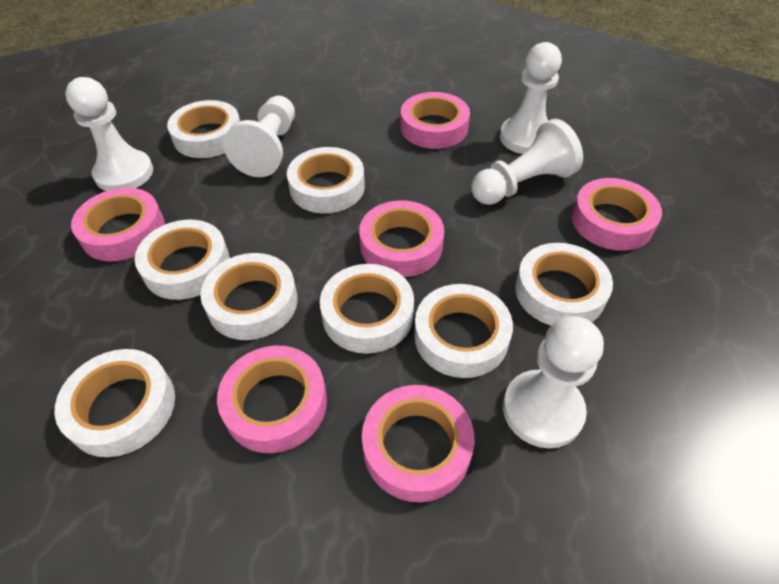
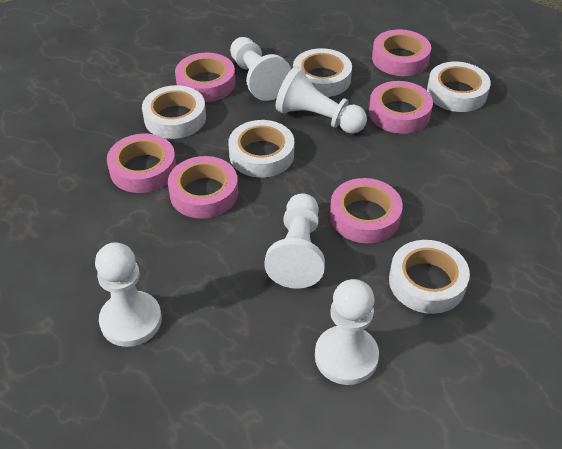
white tape: [54,349,175,457] [135,220,230,300] [167,100,240,158] [200,253,298,340] [287,147,365,213] [320,264,414,354] [414,284,513,378] [515,243,613,326] = 8 -> [142,85,206,139] [228,120,294,178] [293,48,352,97] [389,240,470,314] [427,62,491,112] = 5

